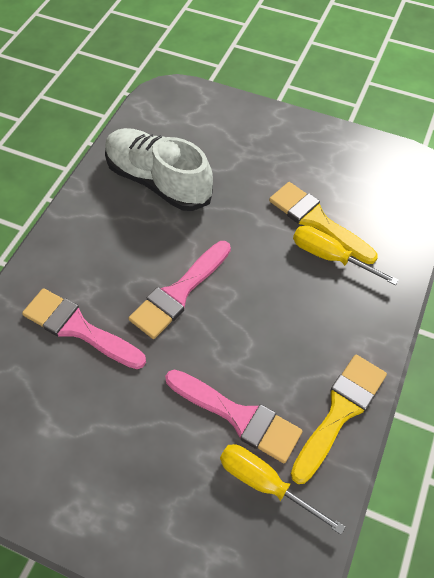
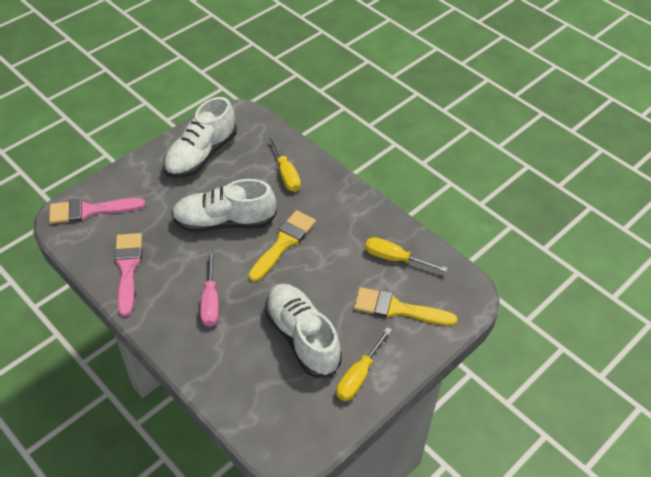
pink brush: [22,288,146,369] [129,241,231,339] [165,370,303,463] = 3 -> [49,198,145,224] [114,233,142,316] = 2
pink screwdriver: none = 0 -> [200,252,219,326] = 1
white shoe: [105,128,213,211] = 1 -> [163,97,237,178] [172,179,277,232] [265,284,342,378] = 3
yellow screwdriver: [220,444,345,535] [293,225,399,285] = 2 -> [269,136,301,192] [336,327,392,401] [365,237,448,272] = 3

